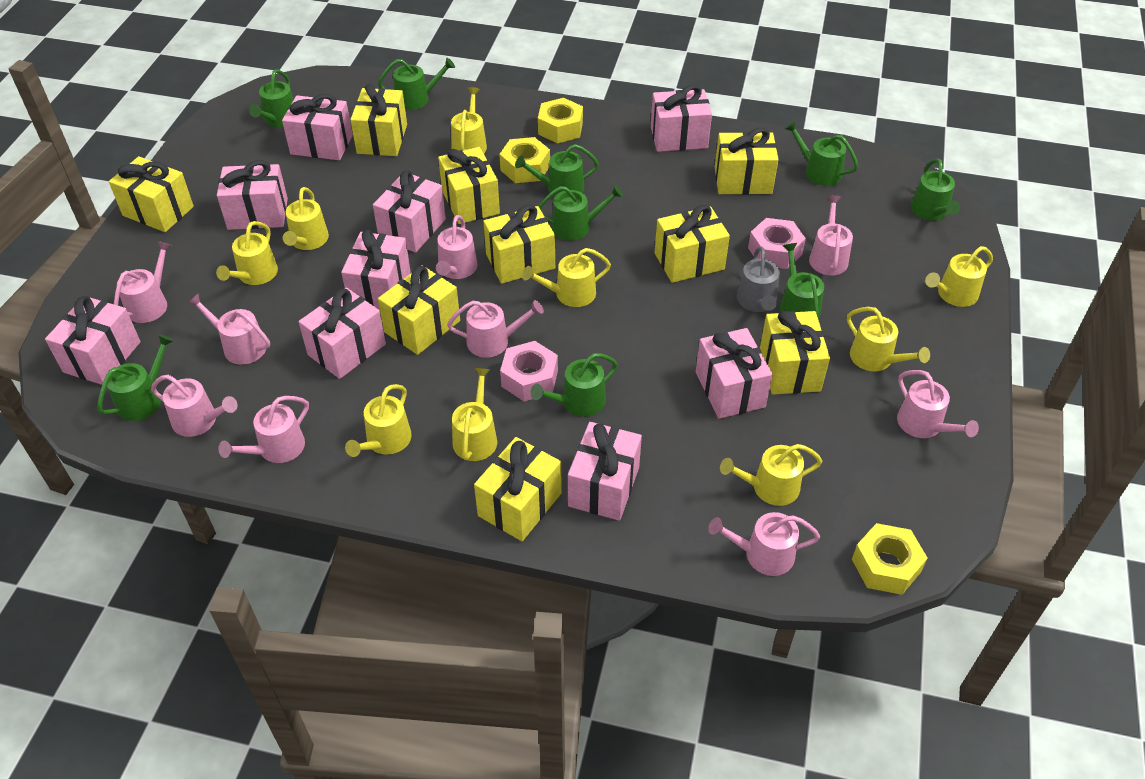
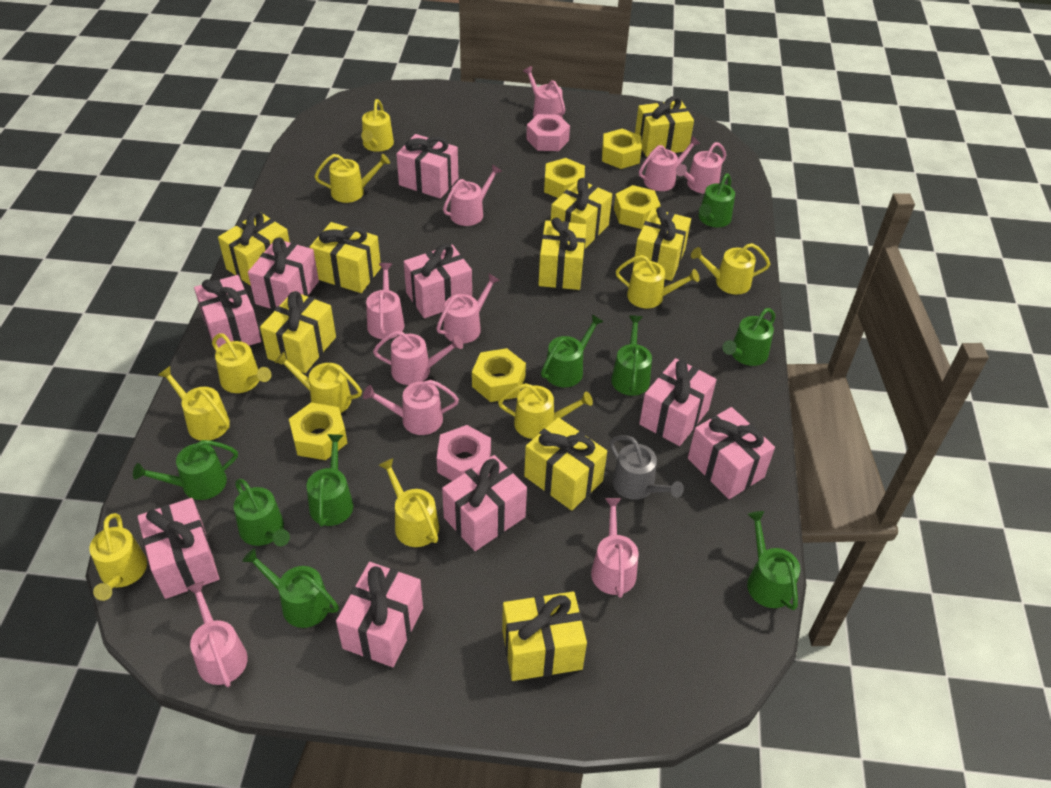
pink watering can: [114,241,173,323] [151,375,238,437] [188,294,270,365] [218,396,309,463] [436,215,478,279] [447,300,544,358] [708,512,820,576] [809,195,853,275] [897,370,979,438] = 9 -> [187,581,248,687] [363,380,459,435] [366,263,405,339] [373,331,463,385] [436,274,500,344] [443,164,502,226] [523,66,565,117] [591,498,638,598] [639,136,700,191] [676,142,726,194] = 10
yellow nut: [499,137,550,183] [538,98,583,144] [852,523,928,595] = 3 -> [289,402,347,460] [472,348,526,402] [544,158,585,198] [602,129,642,169] [614,185,661,229] = 5
yellow watering can: [216,221,278,285] [283,187,329,250] [345,384,412,457] [451,87,487,153] [452,368,497,461] [522,248,611,307] [720,444,822,506] [847,307,930,371] [925,246,993,307] = 9 -> [89,513,147,601] [158,366,230,441] [212,333,272,393] [275,351,362,413] [315,154,390,203] [361,99,394,152] [379,458,439,547] [498,383,593,439] [616,255,699,308] [691,243,770,295] = 10

